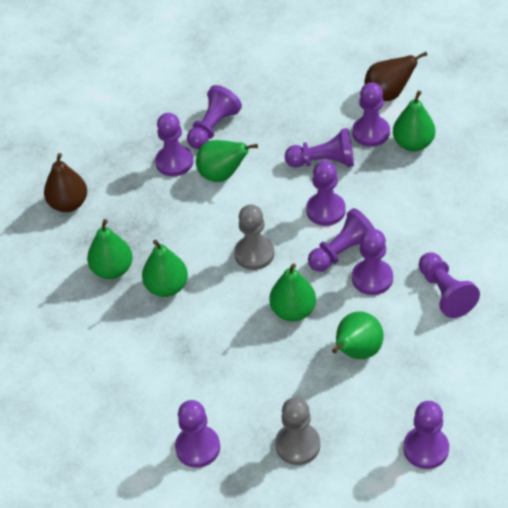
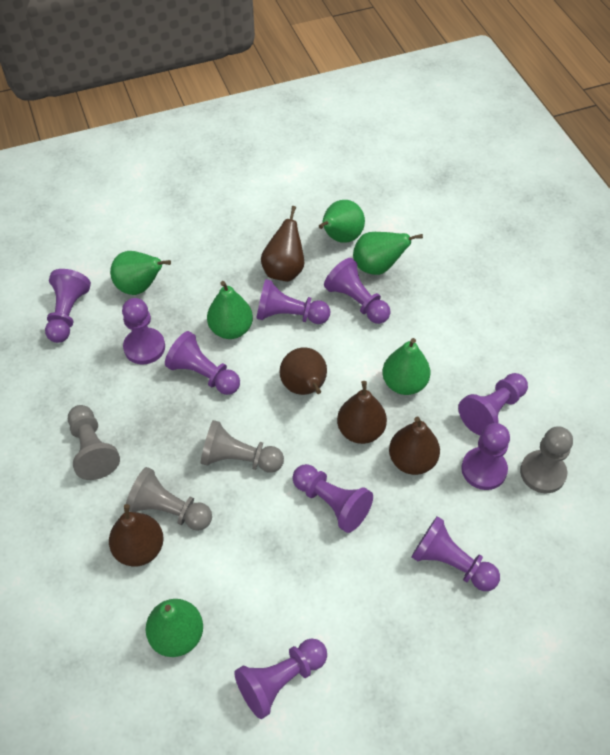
brown pear: [44,153,87,212] [364,52,427,101] = 2 -> [109,504,164,567] [261,206,304,282] [279,347,327,395] [337,381,387,444] [389,417,440,475] = 5
grey pawn: [234,204,275,270] [275,397,320,465] = 2 -> [68,405,120,480] [126,467,212,531] [200,420,284,473] [520,426,573,493] = 4

